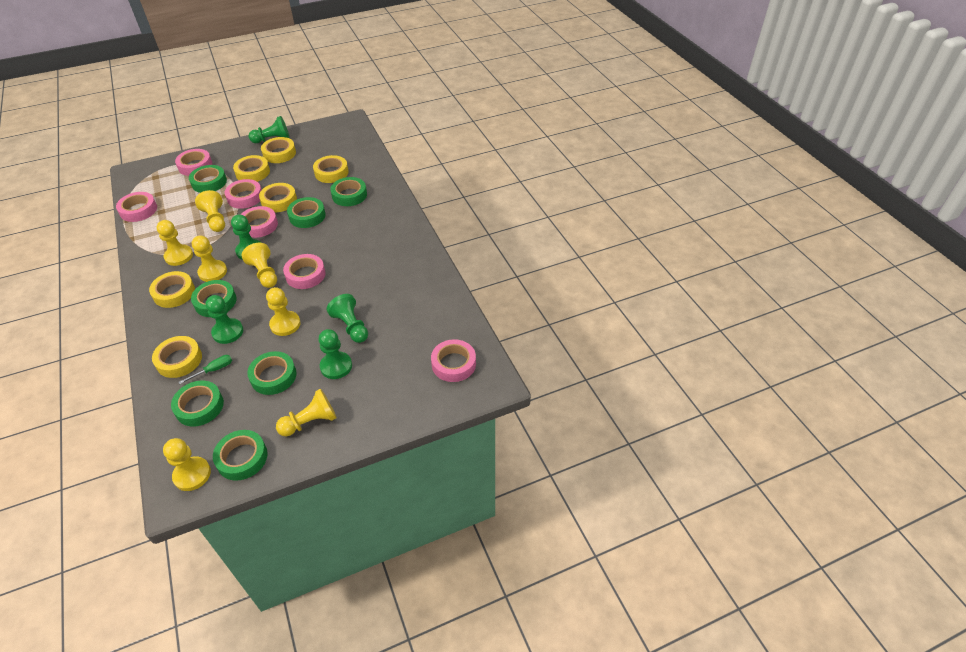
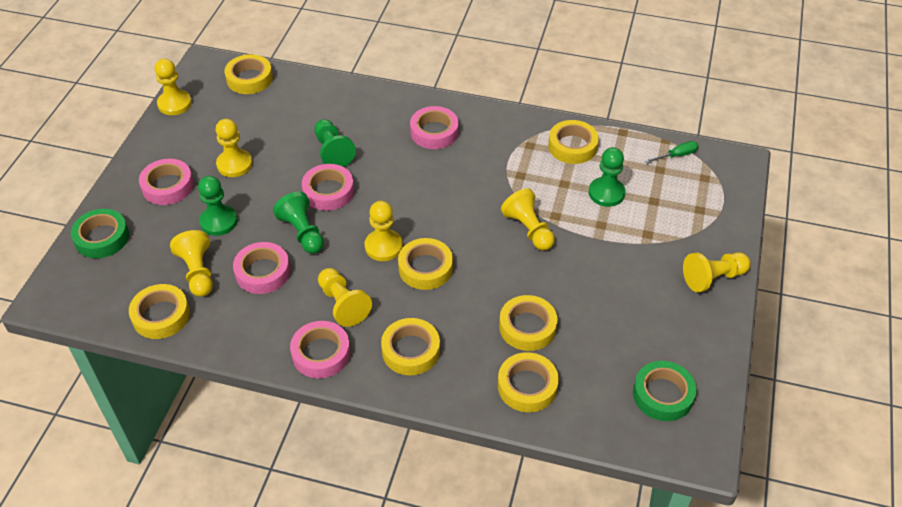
green pawn: [205,295,243,344] [231,215,261,260] [249,116,290,143] [319,329,352,379] [327,294,368,343] = 5 -> [198,176,238,236] [273,192,324,254] [314,119,356,167] [589,147,625,207] = 4
green tape: [171,381,224,427] [189,165,227,193] [191,280,237,317] [213,430,267,481] [247,351,297,395] [287,197,326,228] [330,177,367,206] = 7 -> [71,209,129,258] [633,361,697,421] = 2
pink tape: [116,192,157,222] [175,149,212,176] [225,179,262,209] [241,206,278,238] [283,254,325,289] [431,339,476,382] = 6 -> [139,159,194,205] [233,242,290,294] [290,321,350,378] [302,164,354,211] [410,106,459,149] = 5
yellow tape: [149,271,195,308] [152,336,202,378] [233,155,270,182] [259,183,297,212] [261,137,296,163] [313,155,349,183] = 6 -> [129,284,190,339] [225,54,273,94] [381,318,440,375] [398,238,453,290] [498,352,559,412] [499,295,558,351] [548,120,599,164] = 7

